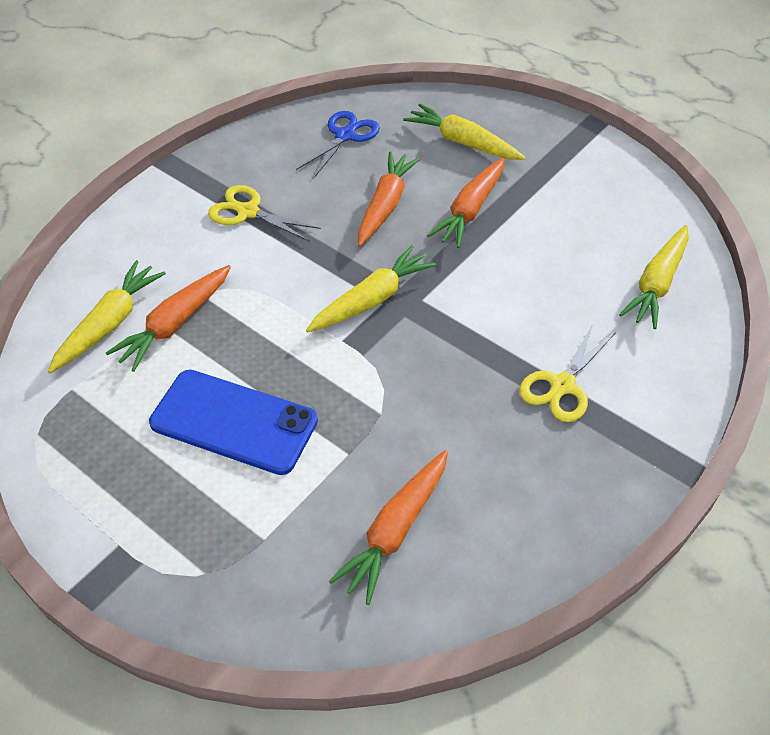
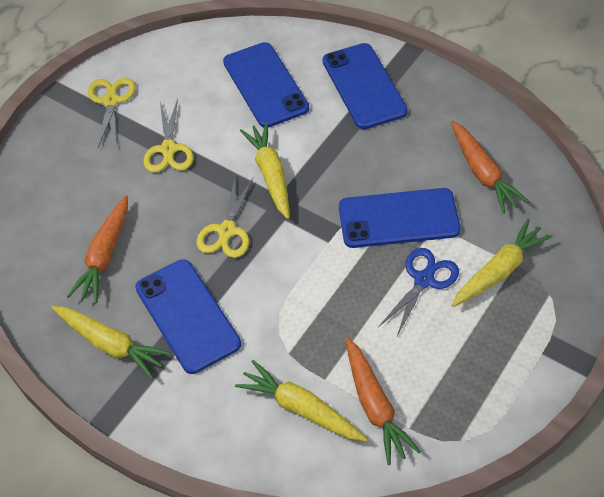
blue phone: [149,370,318,475] = 1 -> [135,259,241,374] [223,42,309,128] [323,43,408,129] [339,188,461,248] = 4
orange carrot: [106,265,231,372] [329,450,448,605] [358,151,420,246] [427,157,504,248] = 4 -> [67,195,128,303] [346,337,421,465] [451,121,529,213] = 3
yellow scissors: [208,185,321,241] [519,322,616,422] = 2 -> [88,78,135,148] [143,98,194,173] [196,177,254,258] = 3

